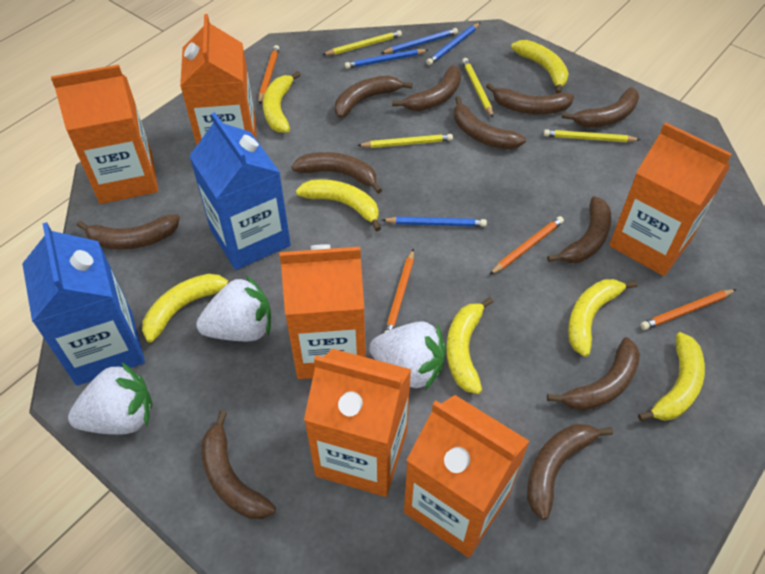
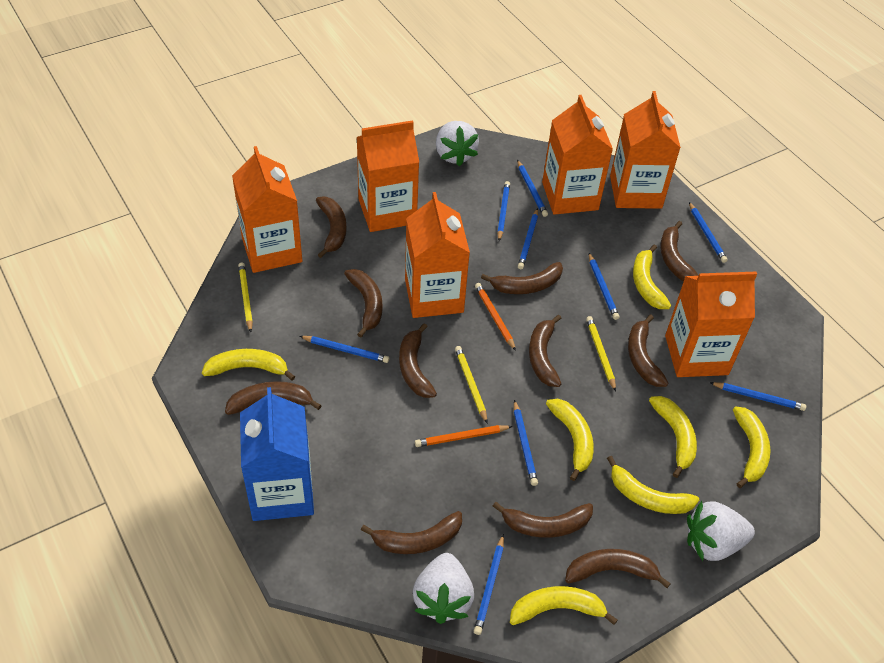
blue carton: [22,222,145,386] [189,112,291,270] = 2 -> [240,387,314,521] = 1
blue pencil: [345,49,428,69] [381,28,458,54] [382,217,487,227] [426,23,480,65] = 4 -> [300,336,389,363] [474,534,504,635] [497,181,510,241] [514,400,538,486] [517,160,548,217] [518,208,538,269] [589,253,619,320] [689,202,728,263] [709,382,806,411] = 9
orange pencil: [259,45,280,104] [384,249,414,333] [489,216,564,275] [640,289,737,330] = 4 -> [415,425,513,447] [475,283,516,351] = 2
yellow pencil: [322,30,402,55] [357,134,453,148] [462,58,493,117] [543,129,641,142] = 4 -> [238,262,253,332] [455,346,487,423] [586,316,616,391] = 3

